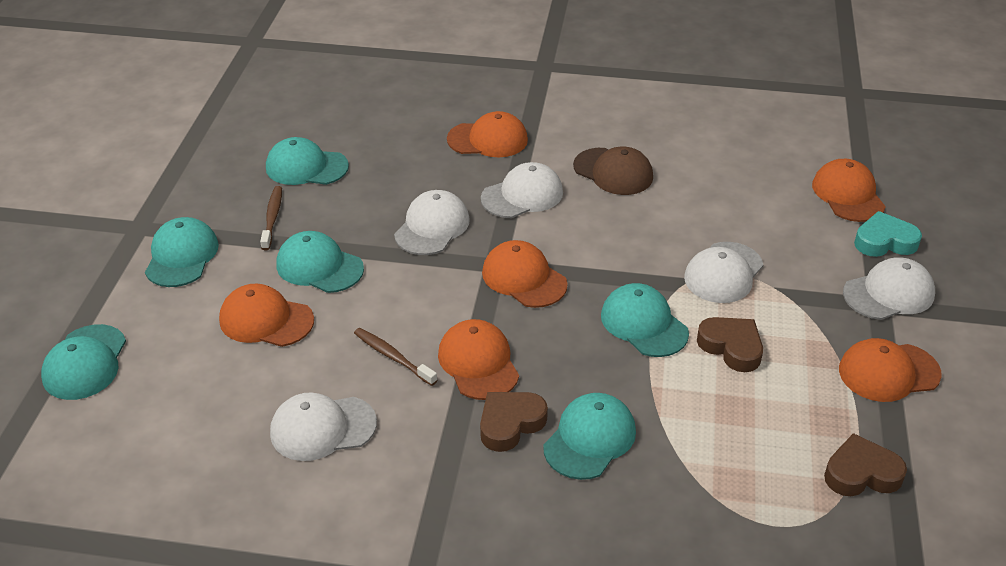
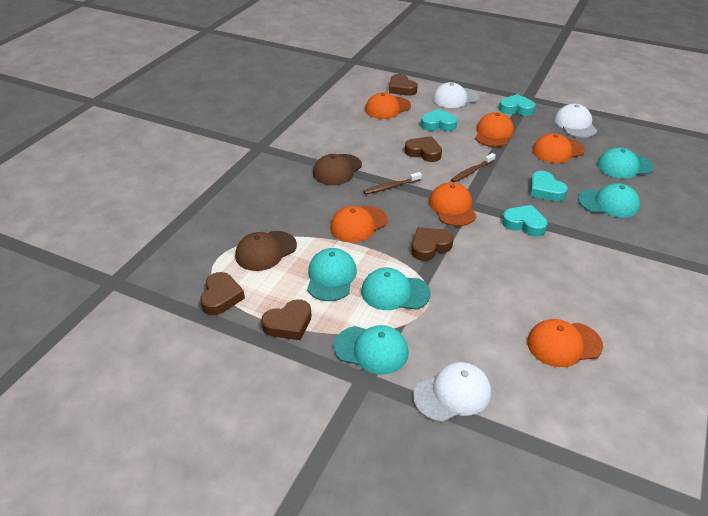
brown cap: [573,147,653,195] = 1 -> [235,231,297,271] [313,154,362,185] = 2
brown heart: [480,392,548,452] [697,317,763,372] [824,433,907,496] = 3 -> [200,272,245,315] [261,299,311,340] [389,74,418,96] [405,136,442,162] [412,227,454,261] = 5
turquoise cap: [41,324,126,400] [145,217,219,287] [266,137,349,185] [277,231,364,293] [543,393,636,480] [601,283,689,357] = 6 -> [307,248,357,301] [334,325,409,374] [361,268,431,310] [578,183,640,218] [597,148,654,179] = 5
turquoise heart: [854,211,922,257] = 1 -> [421,109,457,131] [499,94,535,116] [502,205,548,236] [530,171,568,201] = 4
white cap: [270,393,377,461] [394,190,470,255] [481,162,563,218] [684,242,763,303] [843,257,935,320] = 5 -> [413,362,491,422] [433,82,479,108] [554,104,597,138] = 3

